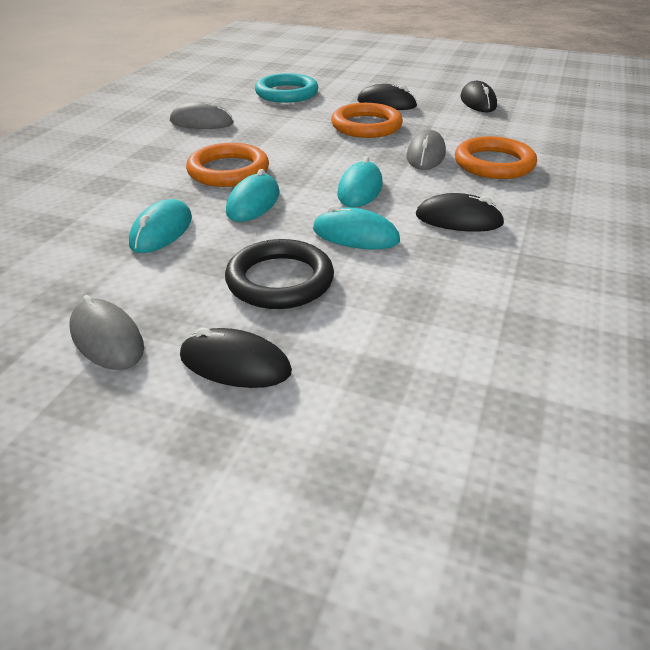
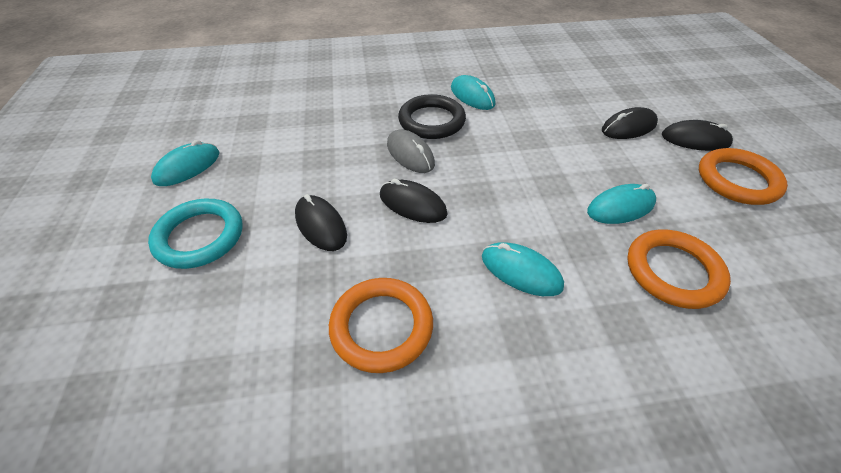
grey mouse: [70,295,144,370] [170,102,234,129] [406,130,446,170] = 3 -> [387,129,435,173] = 1

